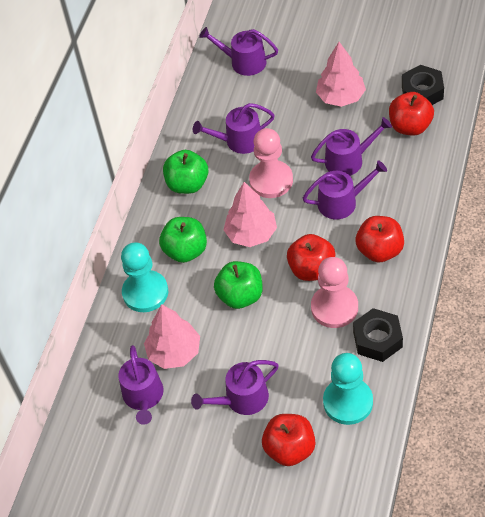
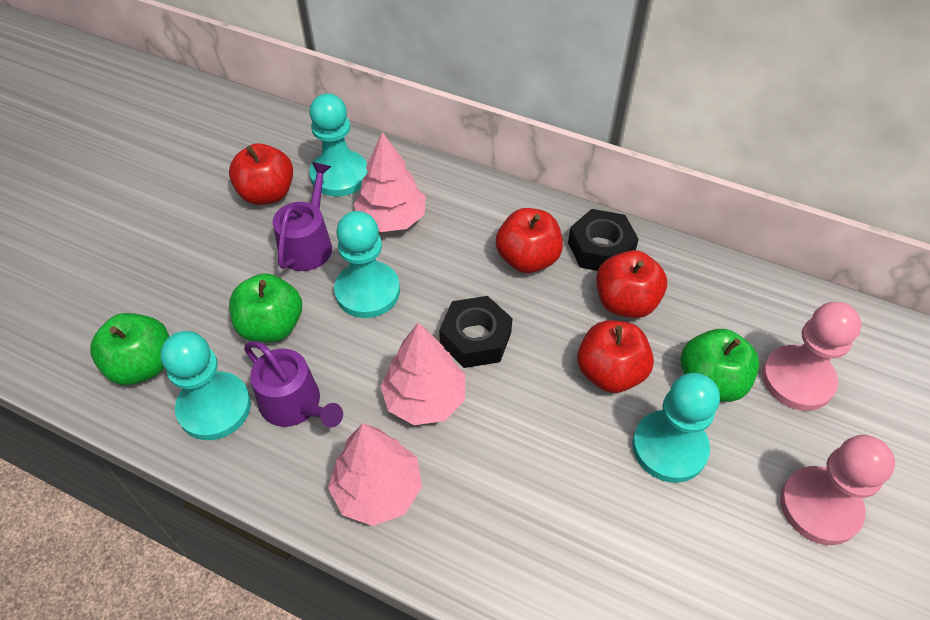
purple watering can: [118,345,164,425] [191,360,279,415] [193,103,275,154] [199,27,278,76] [303,160,387,219] [311,117,392,176] = 6 -> [244,341,343,428] [273,162,332,271] = 2
turquoise pawn: [121,242,168,312] [323,353,373,425] = 2 -> [160,331,251,440] [309,93,368,197] [334,211,400,318] [632,373,720,483] = 4

